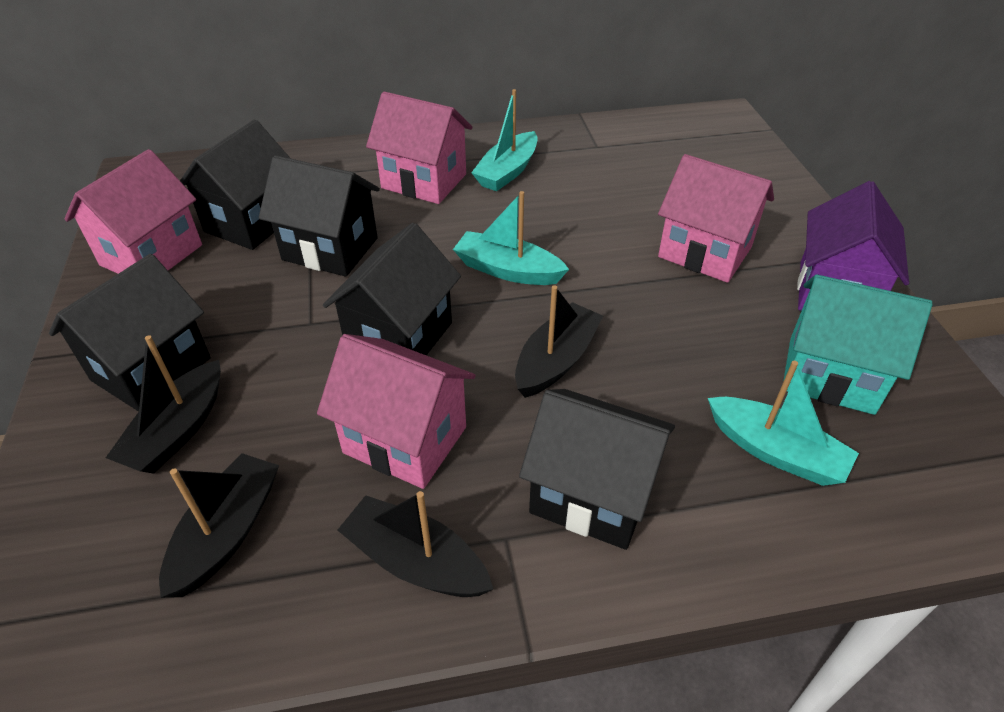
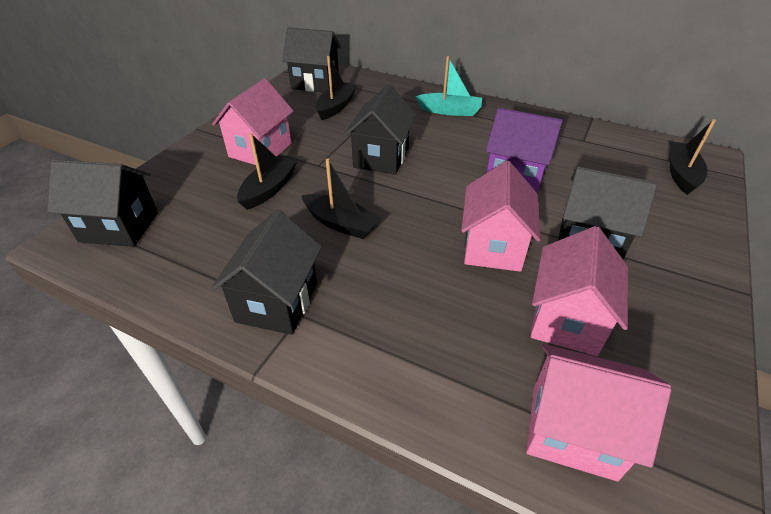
turquoise boat: [453,191,569,285] [471,89,538,191] [708,361,859,486] = 3 -> [415,56,482,116] = 1
turquoise house: [783,274,932,415] = 1 -> none = 0

